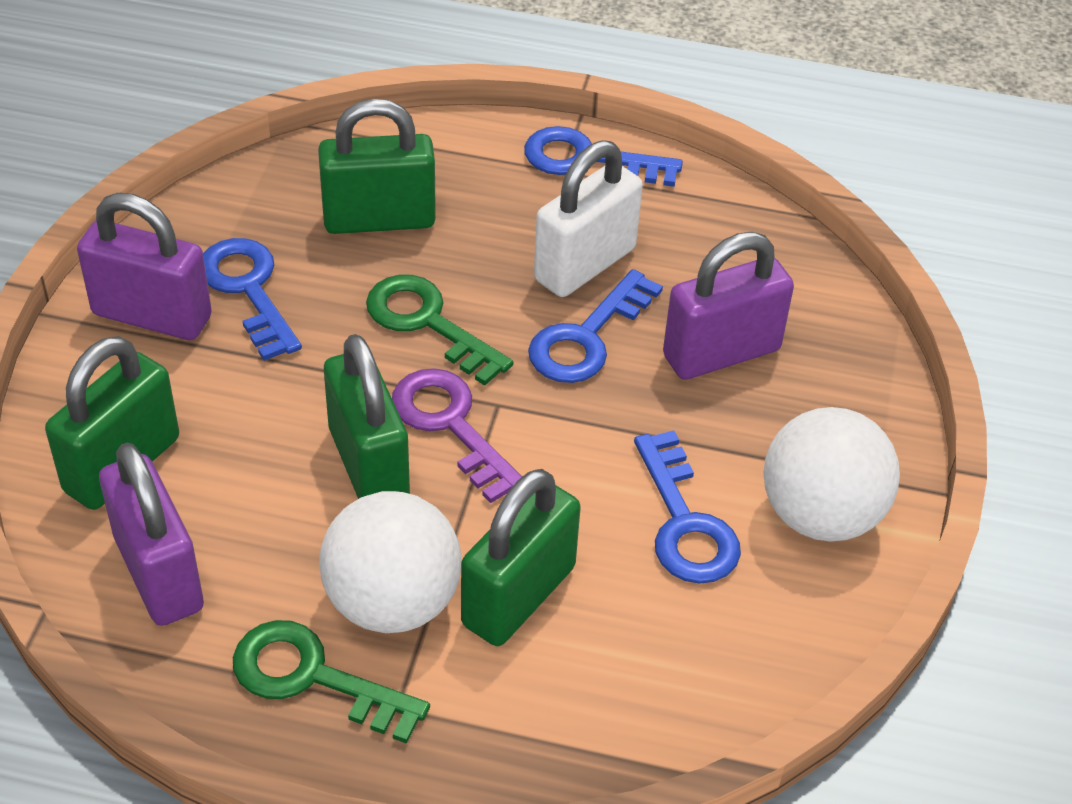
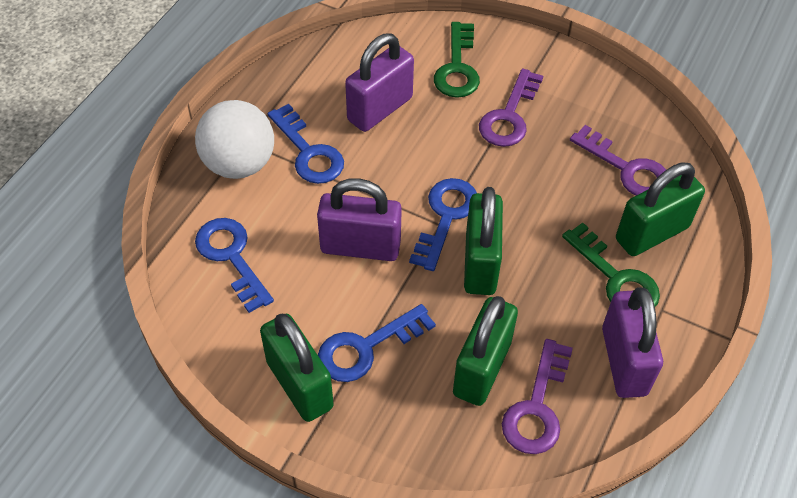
purple key: [392,368,522,503] = 1 -> [479,69,543,147] [502,339,573,454] [570,125,666,196] = 3
white ball: [319,491,461,633] [763,407,900,542] = 2 -> [195,100,274,179] = 1
white padlock: [534,140,643,297] = 1 -> none = 0

